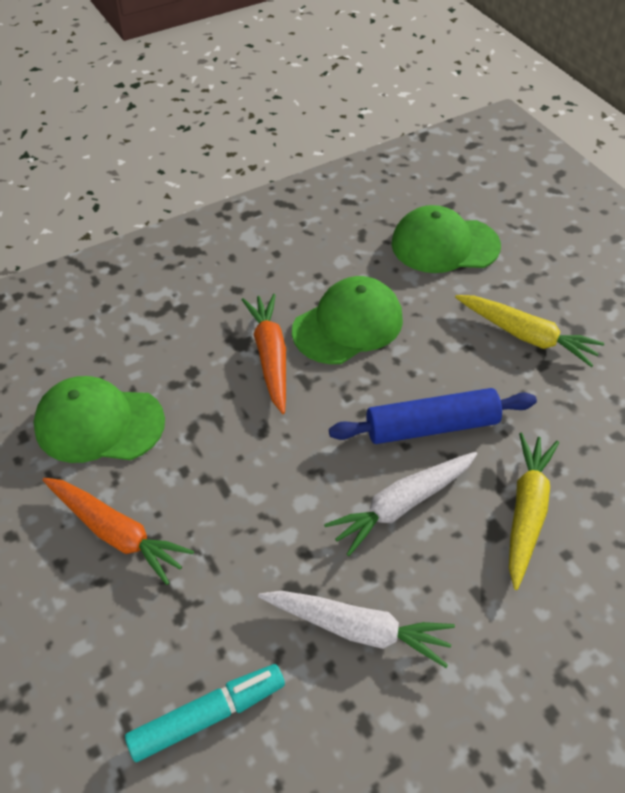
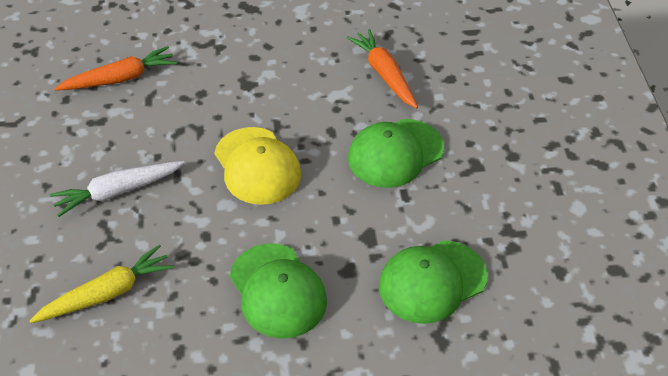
blue rolling pin: [329,388,537,444] = 1 -> none = 0
turquoise marker: [125,664,285,762] = 1 -> none = 0
white carrot: [258,591,455,668] [324,452,477,556] = 2 -> [50,161,185,217] = 1
yellow cap: none = 0 -> [214,127,301,205] = 1
yellow carrot: [455,295,604,367] [509,433,559,590] = 2 -> [30,244,174,323] = 1

